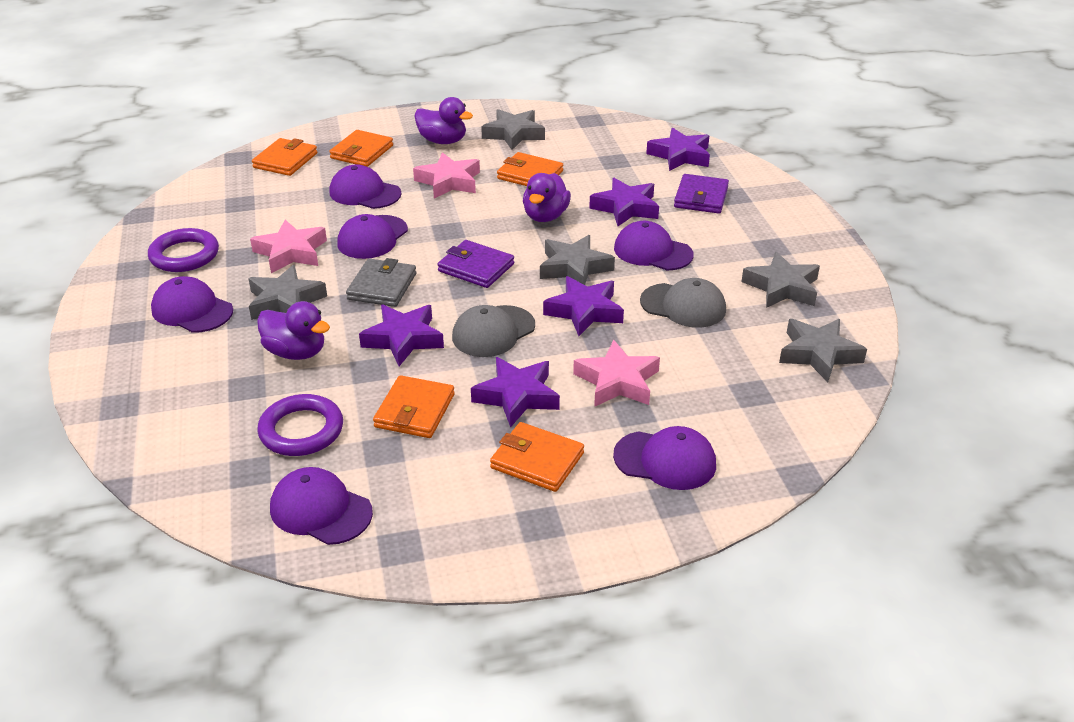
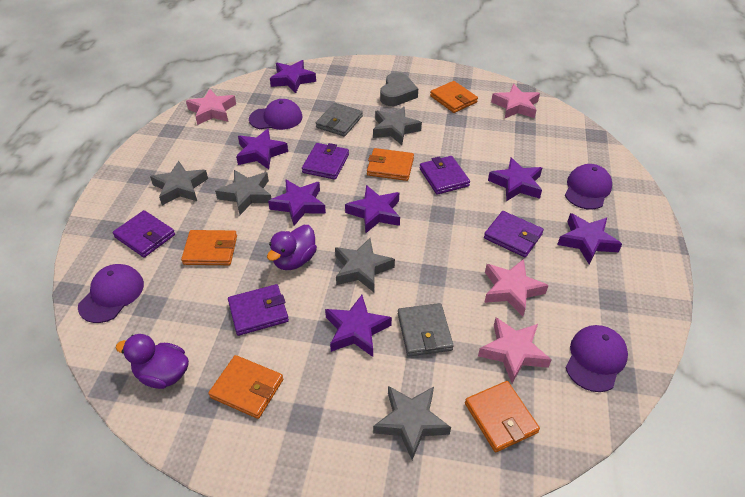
grey cap: [452,305,535,357] [640,278,726,328] = 2 -> none = 0
grey heart: none = 0 -> [380,72,418,106] = 1
grey wallet: [346,258,416,307] = 1 -> [316,103,363,137] [398,303,454,356] = 2
pink star: [250,220,327,273] [413,152,480,199] [573,340,660,407] = 3 -> [186,89,236,125] [478,318,551,383] [484,259,549,316] [491,84,540,118] = 4
purple cap: [151,276,233,333] [270,467,373,545] [329,164,401,209] [338,214,408,259] [613,426,716,490] [614,221,694,270] = 6 -> [78,264,144,323] [249,99,302,130] [565,164,612,210] [566,325,628,392] = 4
purple duck: [257,301,330,360] [414,97,473,144] [523,173,571,222] = 3 -> [116,334,189,389] [267,225,317,270] = 2
purple ring: [148,228,219,272] [257,394,343,456] = 2 -> none = 0
purple star: [359,305,444,366] [471,357,560,428] [543,276,624,336] [589,178,659,226] [646,128,710,171] = 5 -> [236,128,288,169] [268,179,326,226] [270,60,316,93] [325,295,392,357] [345,185,400,233] [488,158,542,201] [557,213,622,264] = 7
purple wallet: [438,240,514,288] [674,174,729,214] = 2 -> [113,210,175,258] [228,284,289,336] [302,143,349,180] [420,156,470,195] [484,211,544,257] = 5

